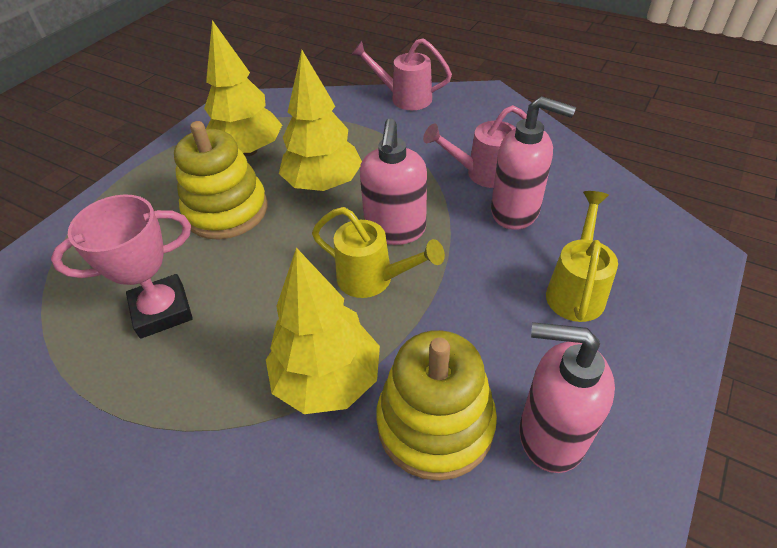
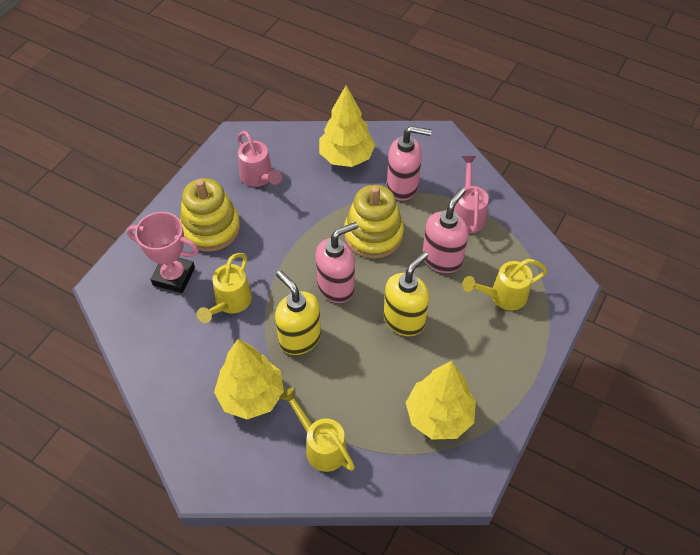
yellow soap dispenser: none = 0 -> [275,270,321,355] [384,252,429,336] = 2
yellow watering can: [312,207,445,298] [546,191,618,322] = 2 -> [197,253,252,323] [279,388,355,472] [463,259,547,310] = 3

